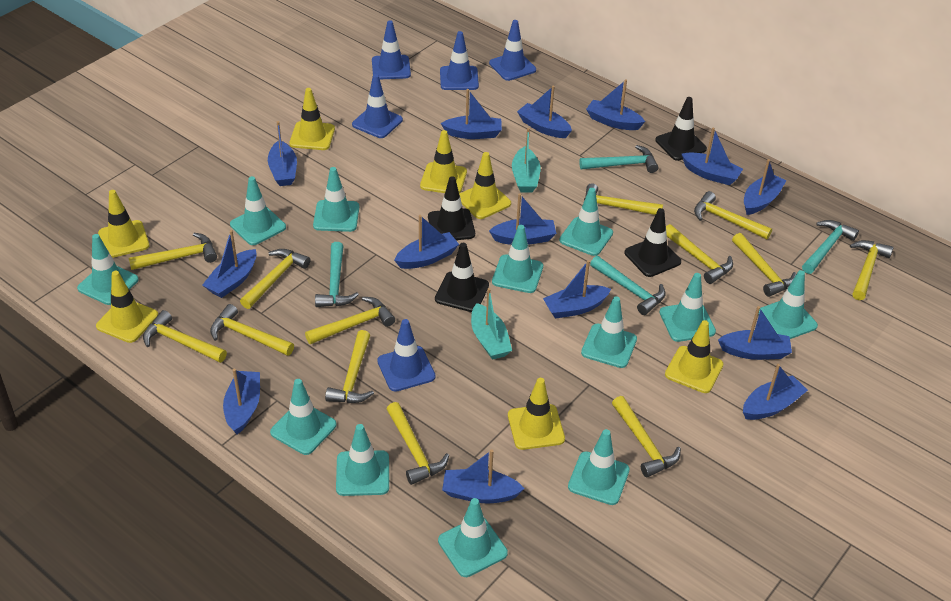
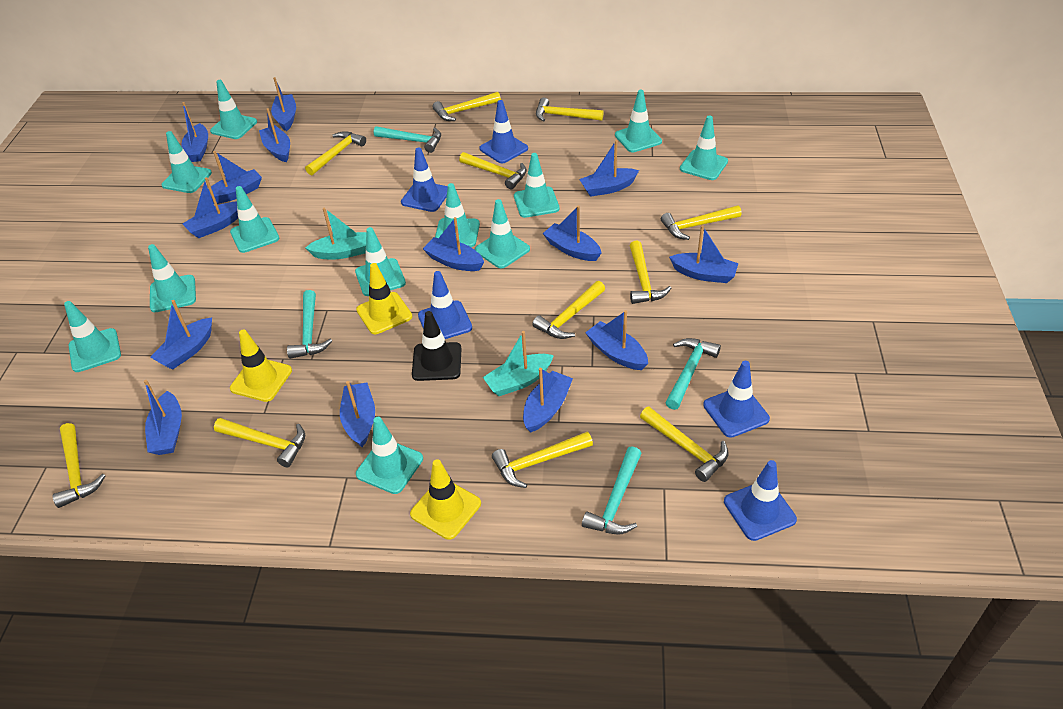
black traffic cone: [428,176,475,240] [435,243,489,312] [624,208,681,277] [655,97,707,161] = 4 -> [412,311,462,381] = 1
yellow hammer: [129,233,217,270] [143,310,227,363] [210,304,294,356] [240,249,310,309] [305,297,395,344] [325,330,374,403] [387,402,449,485] [584,183,663,215] [612,396,681,477] [666,224,733,284] [694,191,772,239] [732,233,796,297] [850,240,894,300] = 13 -> [53,423,106,508] [214,418,305,468] [305,131,366,175] [433,92,501,121] [459,152,527,189] [492,432,593,488] [532,281,605,339] [536,98,604,121] [630,240,671,304] [640,407,728,482] [661,206,741,240] = 11
yellow traffic cone: [96,271,158,343] [98,190,149,258] [289,88,335,150] [420,130,467,193] [459,152,511,219] [508,378,565,450] [665,320,723,393] = 7 -> [230,329,292,402] [356,263,412,334] [410,459,481,540] = 3

